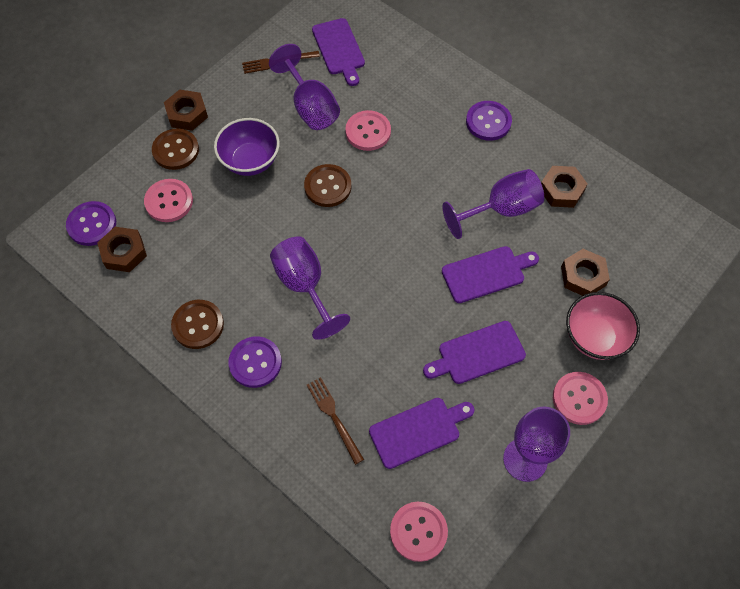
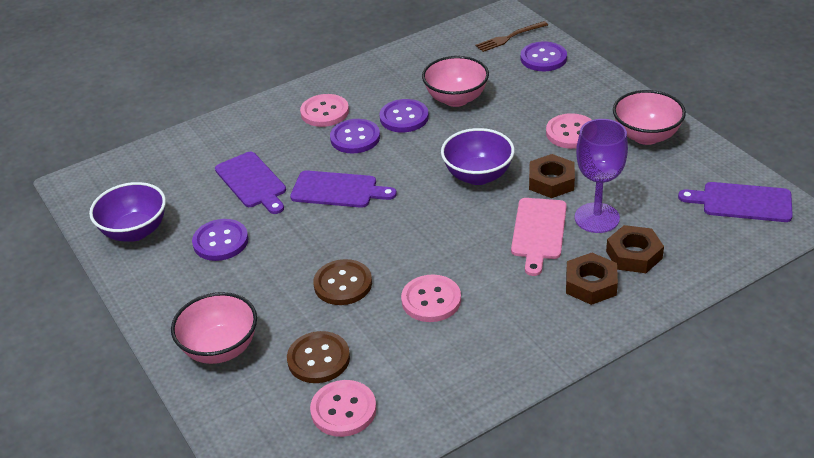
brown button: [152,129,199,170] [171,300,224,349] [304,164,352,207] = 3 -> [287,331,350,383] [313,259,372,305] = 2
brown fork: [242,51,320,74] [307,377,364,465] = 2 -> [475,21,548,52] = 1
brown nut: [97,227,147,272] [164,89,208,131] [541,166,588,208] [561,249,610,296] = 4 -> [529,154,575,198] [566,253,618,305] [606,225,664,273] = 3
pink bowl: [566,292,640,360] = 1 -> [171,292,257,364] [422,56,489,107] [613,90,686,145] = 3
pink cutting board: none = 0 -> [511,198,567,276] = 1
purple bowl: [214,118,280,176] = 1 -> [89,182,166,242] [441,128,515,185] = 2
purple button: [66,201,116,246] [228,336,282,388] [466,101,512,141] = 3 -> [192,219,249,261] [330,119,380,153] [379,99,429,132] [521,41,567,71] = 4
purple cutting board: [312,18,365,86] [369,398,475,469] [423,321,526,384] [442,246,539,303] = 4 -> [215,152,286,214] [290,170,397,208] [678,182,793,222] = 3
purple goblet: [269,44,340,130] [270,236,350,340] [443,169,544,239] [503,407,570,482] = 4 -> [575,119,628,233] = 1

